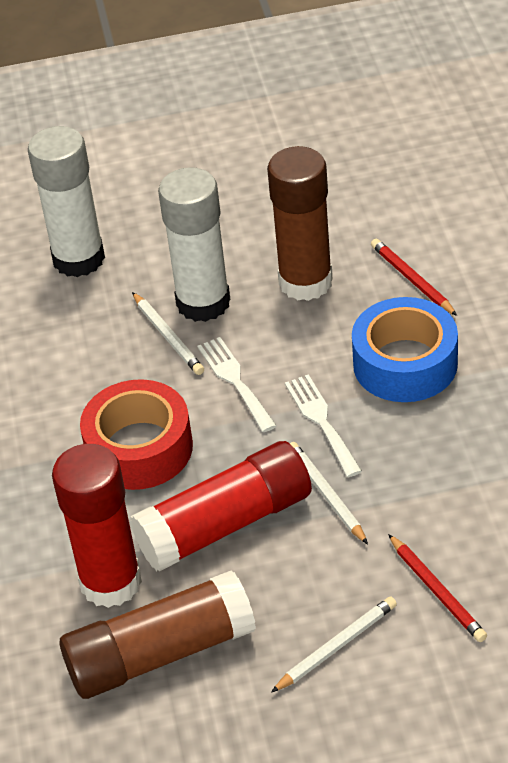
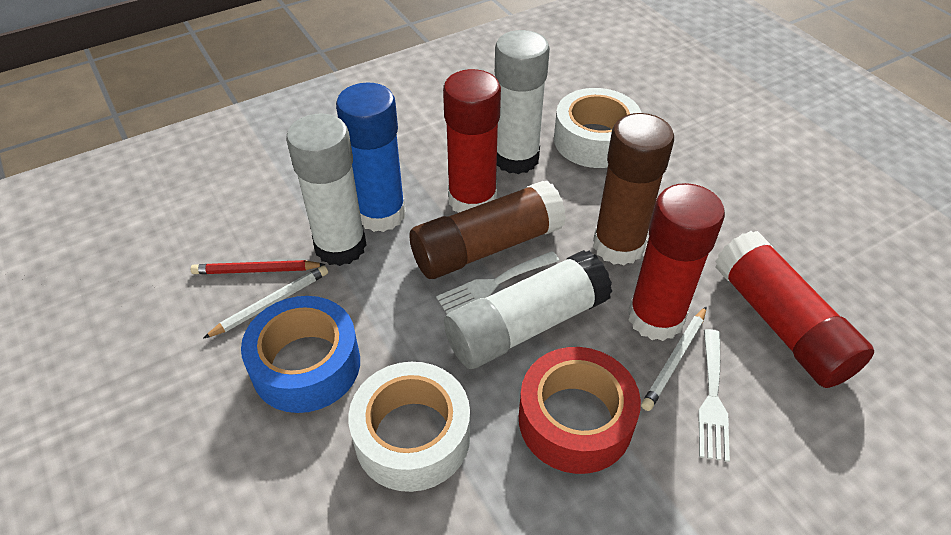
blue glue stick: none = 0 -> [336,82,406,232] = 1
red glue stick: [52,444,142,608] [130,441,312,571] = 2 -> [443,69,501,213] [628,183,725,341] [715,231,874,388] = 3
red pencil: [371,239,457,316] [388,534,487,642] = 2 -> [191,260,326,274] = 1
white glue stick: [28,126,105,277] [158,167,230,322] = 2 -> [286,113,366,266] [444,250,612,369] [495,30,550,174] = 3
white pencil: [132,292,204,375] [271,597,397,693] [290,442,368,544] = 3 -> [203,266,328,339] [641,306,707,411] = 2
white tape: none = 0 -> [348,362,470,492] [554,88,641,168] = 2

